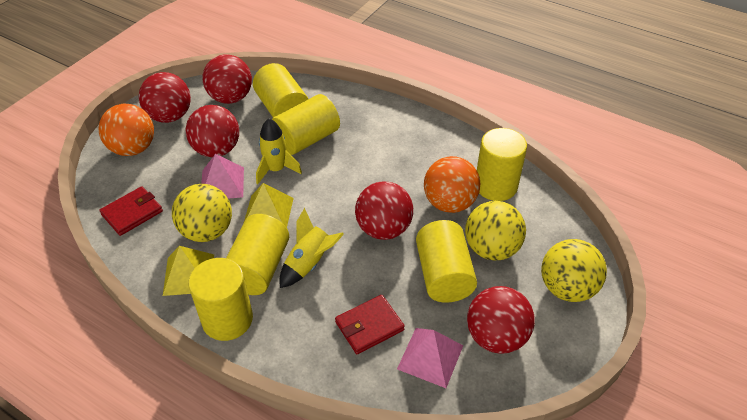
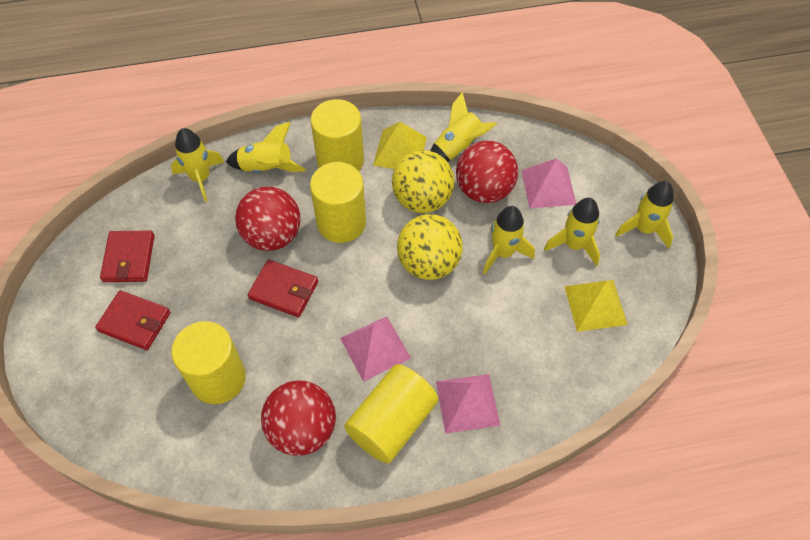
orange ball: [99,104,154,156] [424,156,480,213] = 2 -> none = 0
pink pyramid: [201,154,244,199] [397,328,463,388] = 2 -> [340,316,411,382] [436,374,500,434] [521,159,576,209] = 3
red ball: [139,72,191,123] [186,105,239,157] [202,54,252,104] [355,181,413,240] [467,286,535,354] = 5 -> [235,187,301,251] [261,380,336,456] [456,141,518,203] = 3
red wallet: [99,186,163,236] [335,295,405,354] = 2 -> [95,290,171,350] [100,230,155,282] [248,259,318,317] = 3
yellow ball: [172,184,232,242] [465,201,526,260] [541,239,607,302] = 3 -> [392,150,454,213] [397,214,463,280] = 2
yellow cylinder: [188,258,253,341] [226,214,289,295] [253,63,308,118] [272,94,340,155] [416,220,477,303] [477,128,527,201] = 6 -> [171,321,246,404] [310,162,366,243] [311,99,364,171] [344,364,438,463] = 4
yellow rocket: [256,119,302,184] [279,208,344,288] = 2 -> [171,128,224,202] [226,122,306,173] [430,92,497,162] [483,206,535,274] [544,198,600,266] [615,181,674,249] = 6

